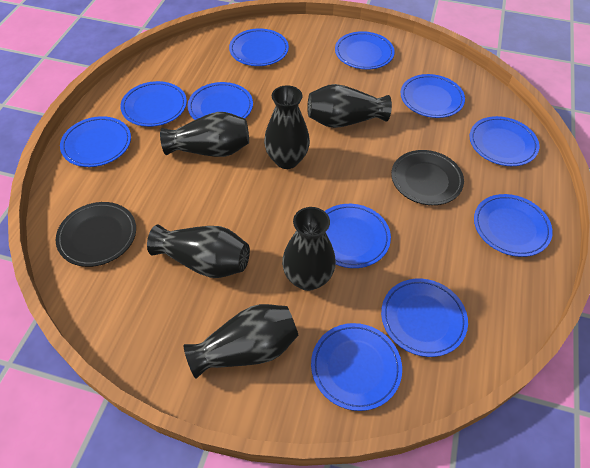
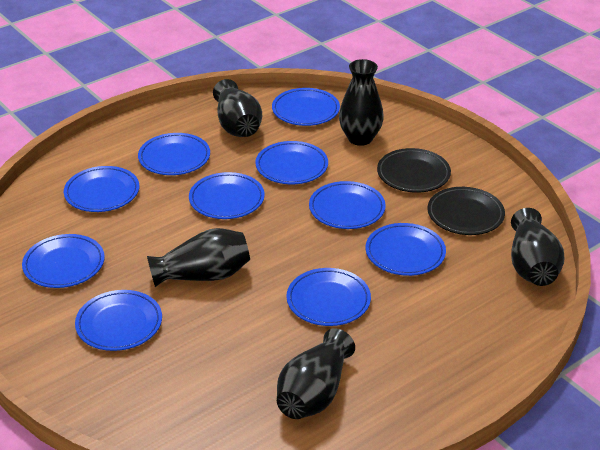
black vase: [147,225,250,278] [160,112,249,157] [184,304,299,379] [264,85,310,169] [282,207,336,291] [307,84,392,128] = 6 -> [147,228,250,287] [213,79,262,137] [277,328,355,419] [339,59,384,146] [511,208,565,286] = 5
blue plate: [60,116,131,167] [120,81,187,127] [188,82,253,120] [229,29,289,66] [311,323,402,411] [325,204,391,268] [335,31,395,70] [381,279,468,357] [401,74,465,118] [469,116,539,166] [474,194,553,257] = 11 -> [22,234,105,288] [64,166,139,212] [75,290,162,351] [138,133,210,175] [189,172,265,219] [255,141,328,184] [272,88,340,126] [286,268,371,326] [309,181,386,229] [365,223,446,276] = 10

